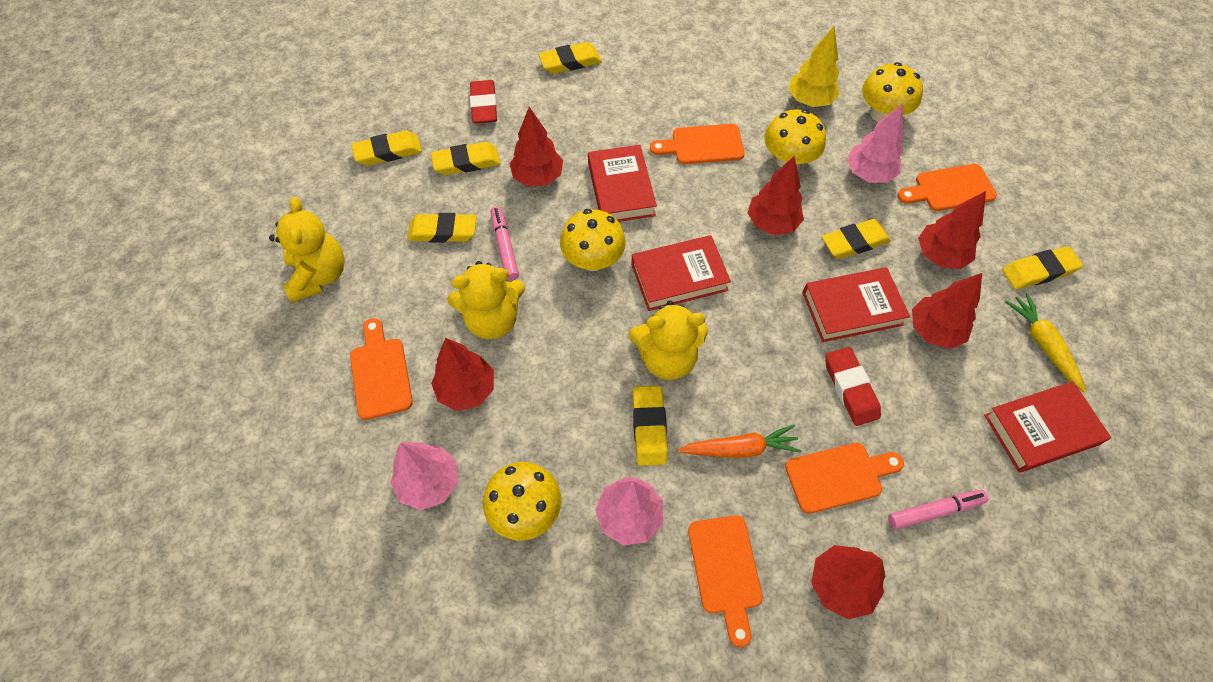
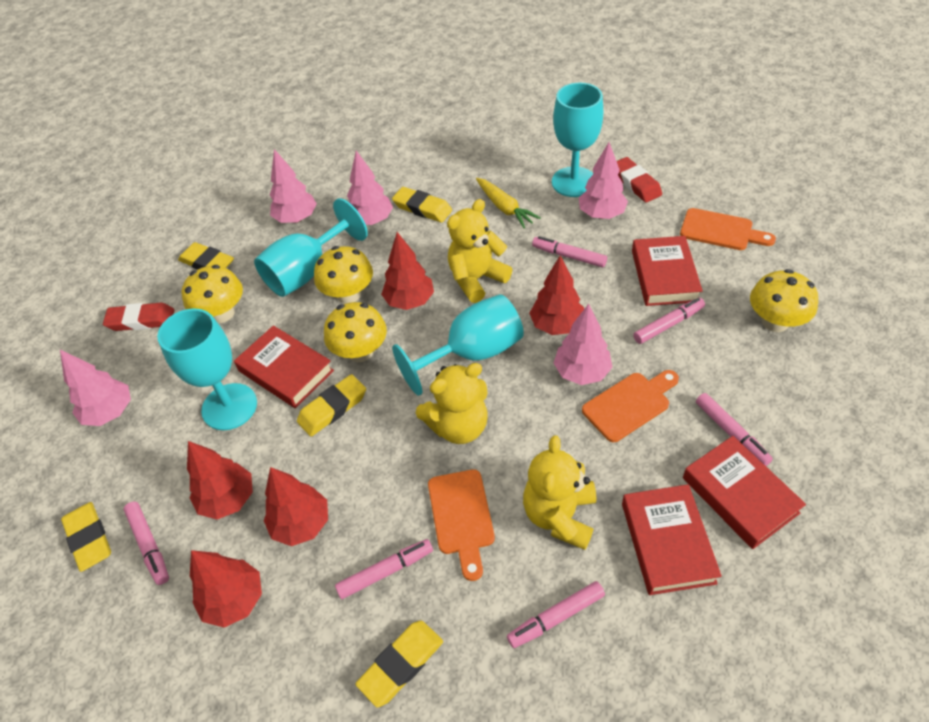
orange carrot: [677,424,801,458] = 1 -> none = 0
orange cutting board: [350,318,413,420] [650,124,745,164] [688,515,763,647] [785,443,904,514] [897,164,997,211] = 5 -> [428,469,495,581] [582,370,679,442] [680,208,776,250] = 3
pink marker: [491,206,519,281] [888,490,988,530] = 2 -> [123,502,169,585] [335,539,433,599] [507,581,605,648] [532,236,607,268] [633,298,705,344] [696,393,773,466] = 6
pink tree: [391,442,458,510] [595,477,663,546] [847,103,903,183] = 3 -> [60,350,131,426] [270,149,317,223] [347,151,393,225] [554,304,612,385] [579,142,628,219] = 5
red tree: [431,338,494,411] [509,107,563,187] [748,156,804,235] [811,545,885,619] [912,273,982,349] [918,191,986,269] = 6 -> [187,441,253,520] [190,550,262,628] [264,467,328,546] [381,232,434,310] [529,255,584,335] = 5
turquoise goblet: none = 0 -> [157,308,257,430] [254,198,368,297] [392,294,524,396] [552,83,603,197] = 4
yellow eraser: [351,130,422,166] [407,213,476,243] [431,142,501,175] [538,42,602,74] [633,386,668,466] [822,219,891,259] [1002,246,1083,289] = 7 -> [61,502,111,572] [178,242,234,270] [297,374,366,437] [355,620,443,708] [392,187,452,223] = 5
yellow tree: [788,26,840,107] = 1 -> none = 0

